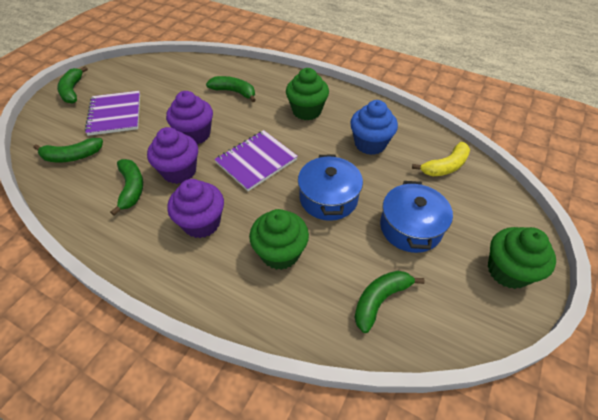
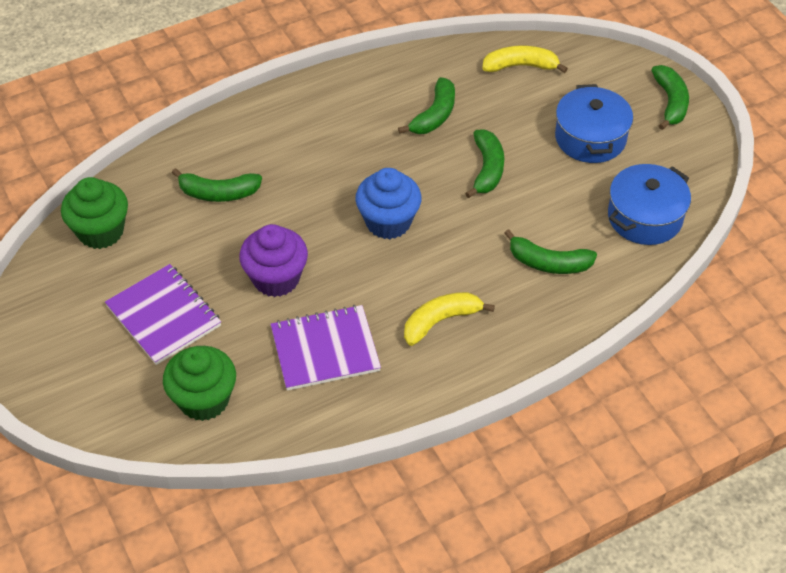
green cupcake: [249,209,309,270] [286,68,329,120] [488,227,556,289] = 3 -> [61,177,128,249] [163,346,236,421] = 2
purple cupcake: [147,127,198,184] [166,91,213,144] [167,179,224,238] = 3 -> [239,224,308,297] = 1
yellow banana: [412,142,470,176] = 1 -> [404,292,495,346] [482,46,568,73] = 2

